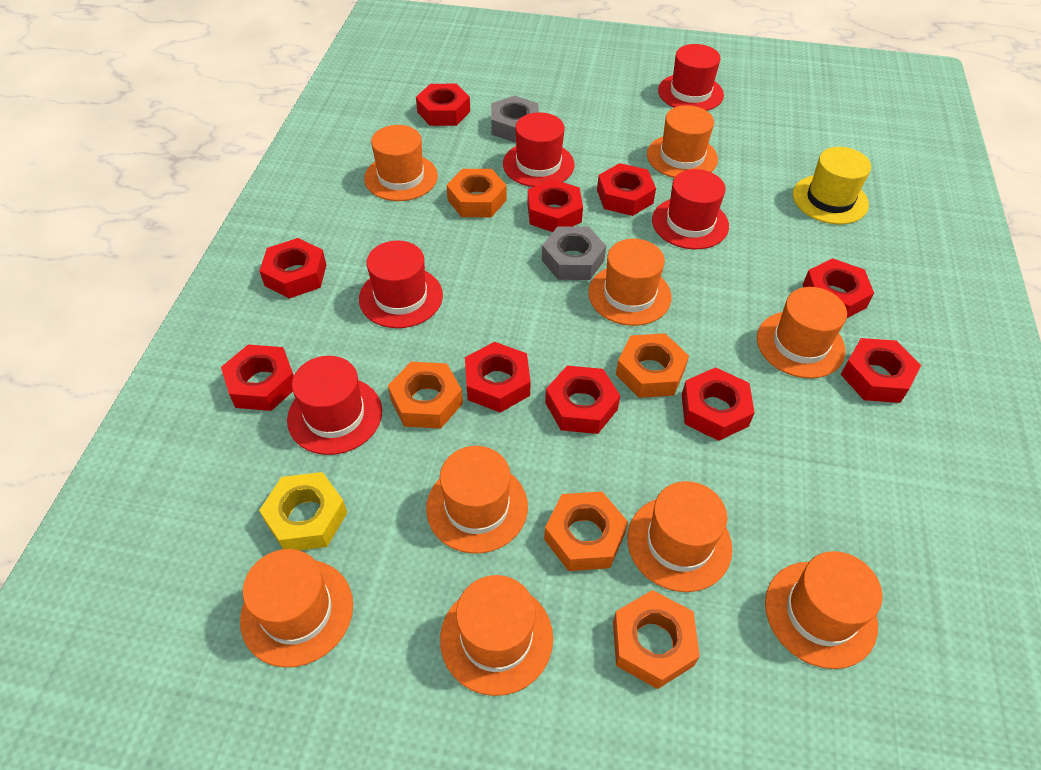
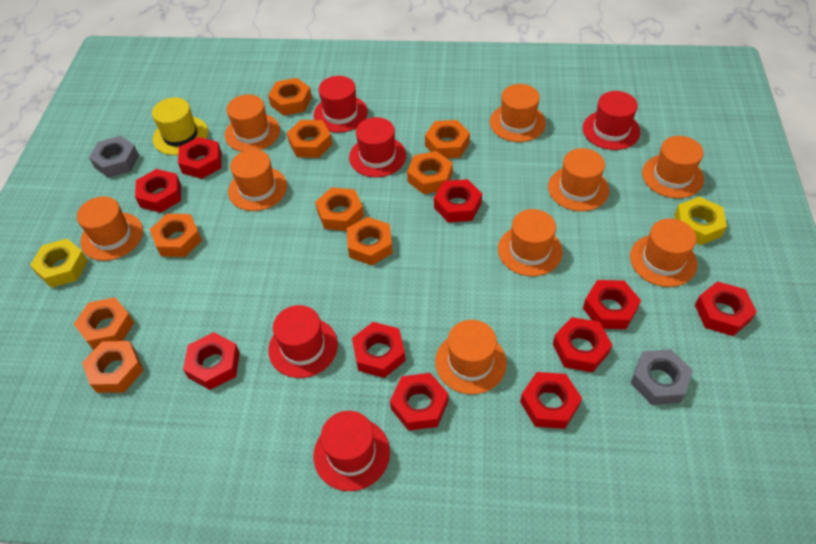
orange nut: [388,362,463,429] [447,169,507,217] [544,491,628,571] [613,590,700,689] [616,333,689,398] = 5 -> [74,297,134,350] [82,341,144,393] [150,214,202,257] [268,78,312,116] [287,120,332,158] [315,187,364,231] [347,217,393,266] [407,151,453,194] [425,120,470,158] = 9
yellow nut: [259,472,347,550] = 1 -> [30,239,88,288] [674,197,727,245] = 2

